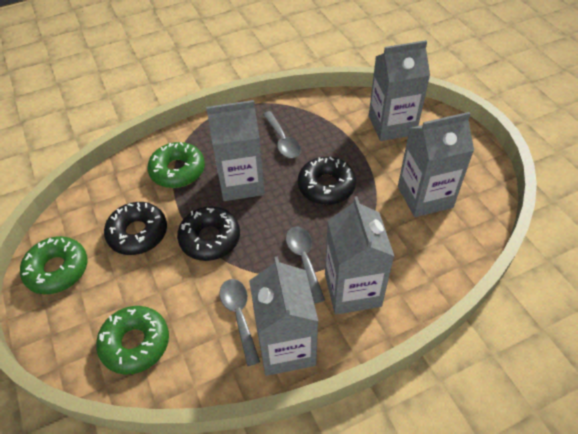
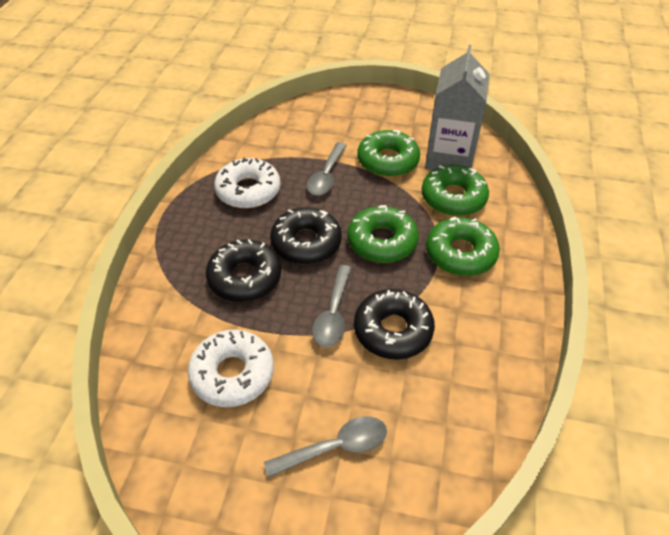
green donut: [20,236,88,294] [96,306,169,374] [147,142,205,188] = 3 -> [347,205,419,263] [357,130,420,177] [422,165,489,216] [426,217,500,276] = 4
grey carton: [206,100,265,201] [249,257,318,376] [325,196,394,314] [369,40,430,141] [398,112,474,217] = 5 -> [425,45,490,170] = 1
white donut: none = 0 -> [188,329,274,407] [214,158,281,209] = 2

